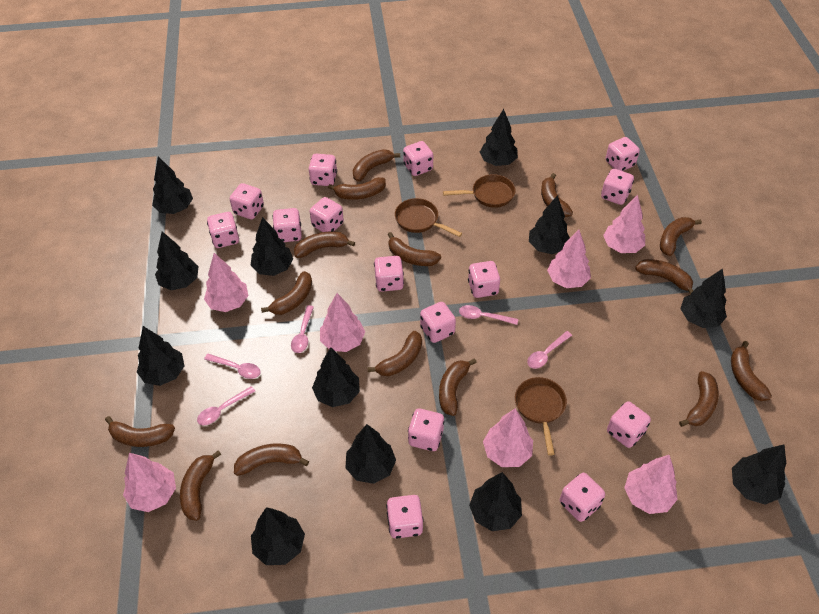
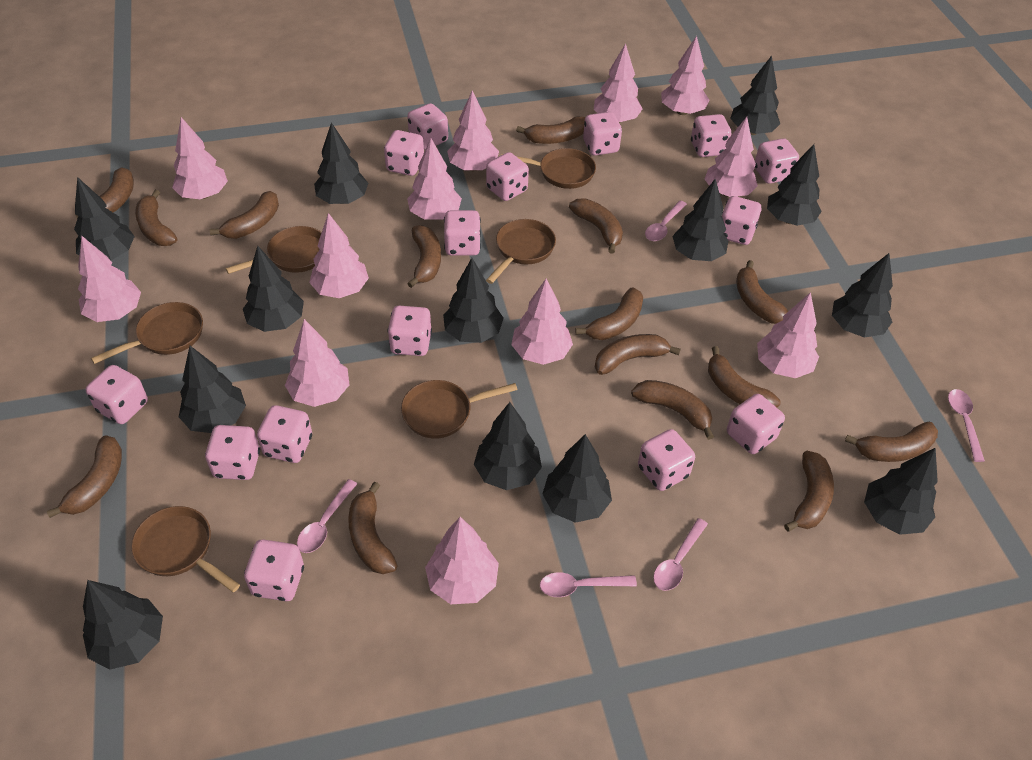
black tree: [137,326,185,386] [152,156,193,214] [155,232,199,290] [250,217,293,276] [251,507,305,565] [312,347,360,407] [345,424,396,484] [469,472,522,531] [480,109,518,166] [529,195,570,254] [680,268,727,328] [732,444,786,504] = 12 -> [74,177,135,260] [83,580,163,669] [179,346,246,433] [243,246,304,332] [314,122,368,204] [443,258,504,343] [474,402,542,490] [542,434,612,523] [672,178,729,261] [730,56,780,135] [767,144,822,226] [832,253,893,338] [864,448,938,535] = 13
brown pan: [395,198,462,237] [443,174,515,208] [515,377,567,455] = 3 -> [91,302,203,364] [131,506,240,592] [226,226,322,274] [401,380,518,439] [486,219,556,284] [502,148,596,189] = 6
pink tree: [123,453,176,512] [204,253,248,312] [320,293,365,352] [483,408,533,467] [547,230,591,288] [603,195,645,253] [624,455,678,514] = 7 -> [78,236,141,322] [172,117,228,199] [285,319,349,407] [309,213,369,298] [407,138,462,219] [425,517,499,604] [447,90,499,171] [511,279,573,365] [594,43,642,123] [661,36,709,115] [705,117,758,197] [757,292,819,378] = 12

